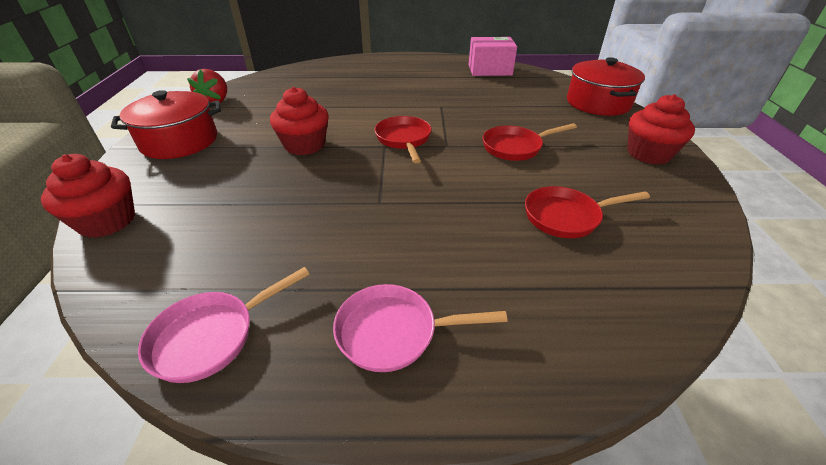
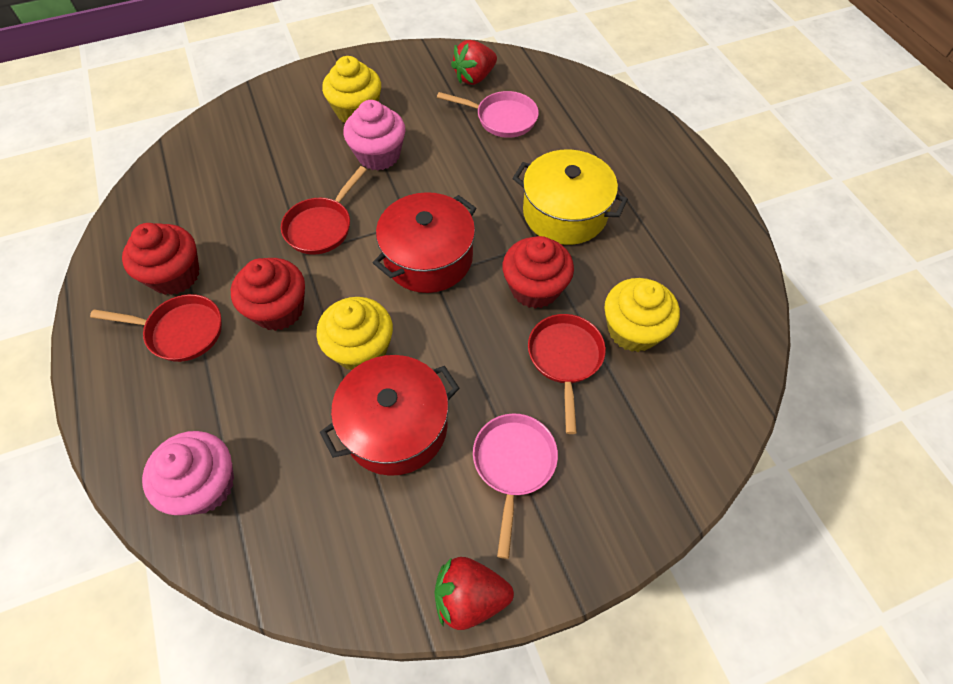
pink box: [469,37,517,76] = 1 -> none = 0
pink cupcake: none = 0 -> [142,431,234,516] [343,100,405,171] = 2
red strawberry: [187,69,227,103] = 1 -> [434,557,514,630] [451,40,497,85] = 2
yellow cupcake: none = 0 -> [316,297,393,370] [322,56,381,122] [605,278,680,352] = 3
yellow pot: none = 0 -> [512,149,628,245] = 1

